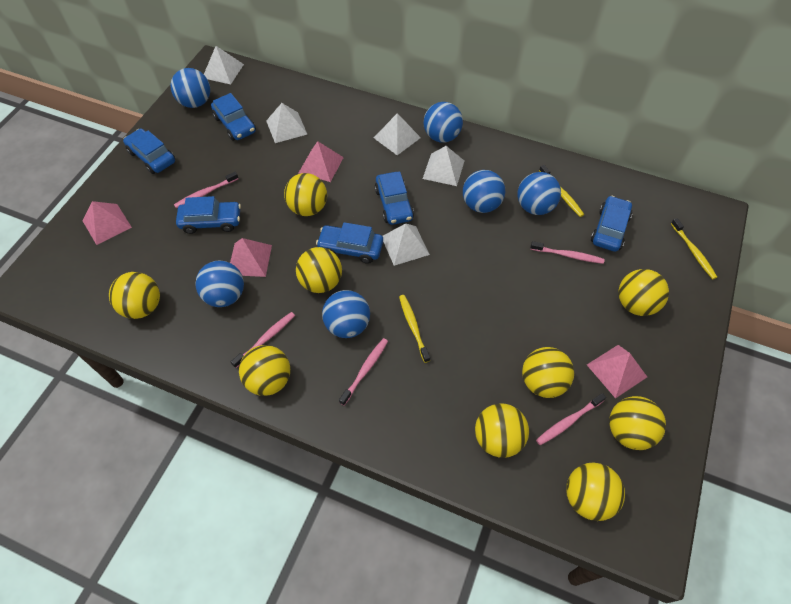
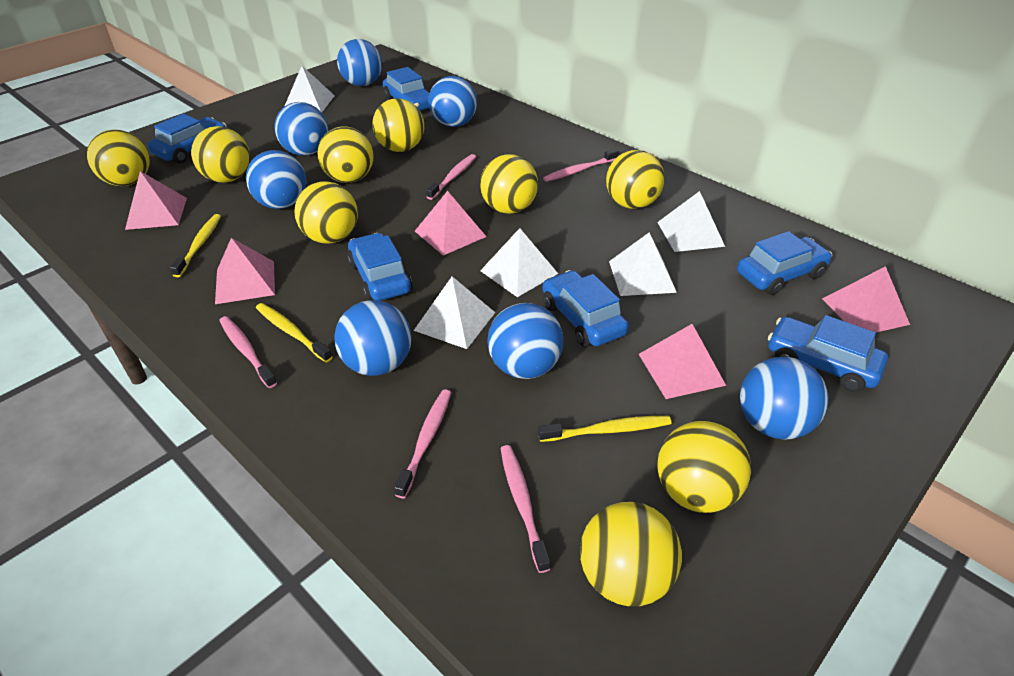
blue ball: [171,68,210,108] [195,261,244,307] [322,290,370,338] [424,102,463,143] [463,170,505,213] [517,172,561,215] = 6 -> [246,150,306,209] [274,102,328,156] [334,300,412,376] [337,39,382,86] [429,76,477,127] [487,303,563,379] [740,357,829,440] = 7
pink pyramid: [83,201,132,245] [230,238,272,277] [299,141,344,182] [587,345,647,398] = 4 -> [125,171,187,230] [215,238,275,304] [415,191,486,256] [639,324,726,399] [822,266,910,332] = 5

